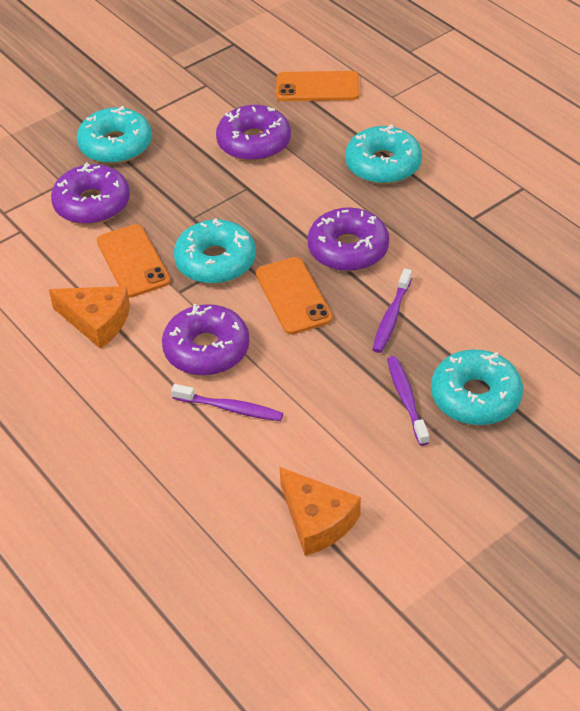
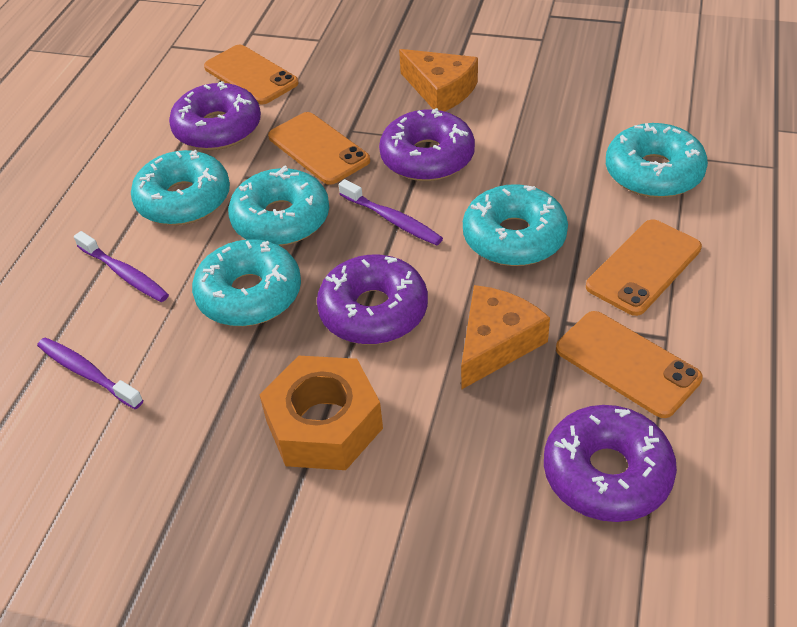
orange nut: none = 0 -> [259,356,383,470] = 1
orange phone: [97,224,170,298] [256,257,333,335] [276,71,360,101] = 3 -> [204,45,299,105] [268,112,370,185] [556,311,703,418] [586,219,702,316] = 4
turquoise donut: [77,106,152,164] [174,218,256,284] [345,124,422,184] [431,349,523,425] = 4 -> [131,150,230,225] [192,239,301,327] [228,165,329,246] [463,184,568,266] [606,123,708,198] = 5

